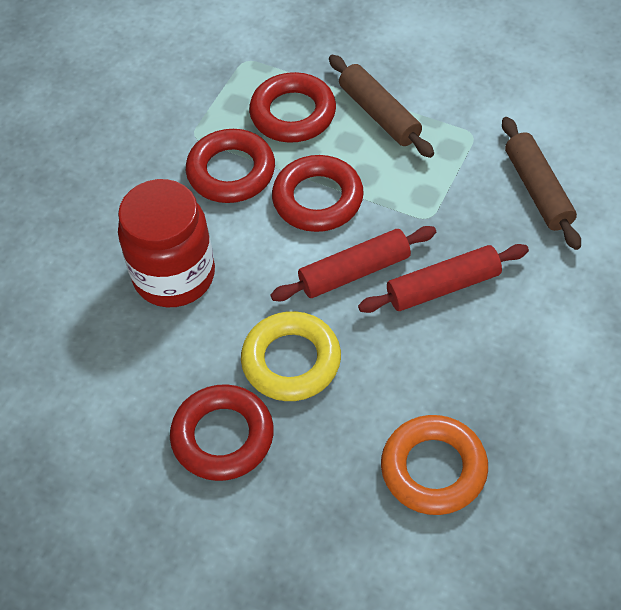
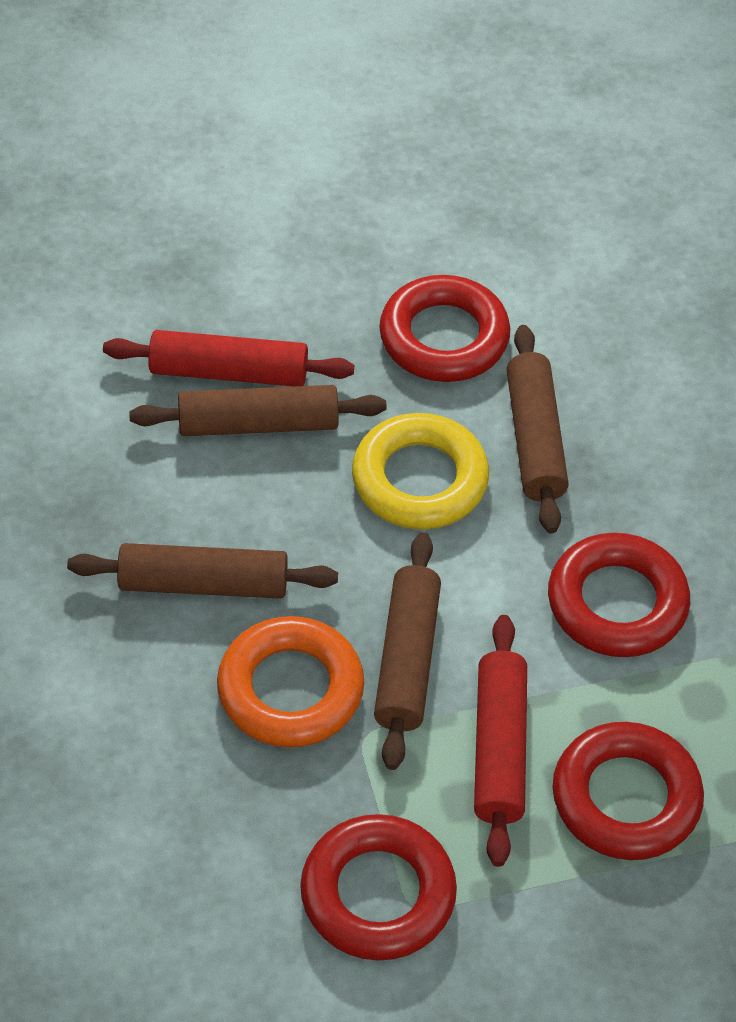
brown rolling pin: [329,55,434,158] [502,117,581,250] = 2 -> [67,543,338,599] [129,385,386,436] [374,532,441,770] [507,325,569,534] = 4
red jar: [118,179,215,307] = 1 -> none = 0

